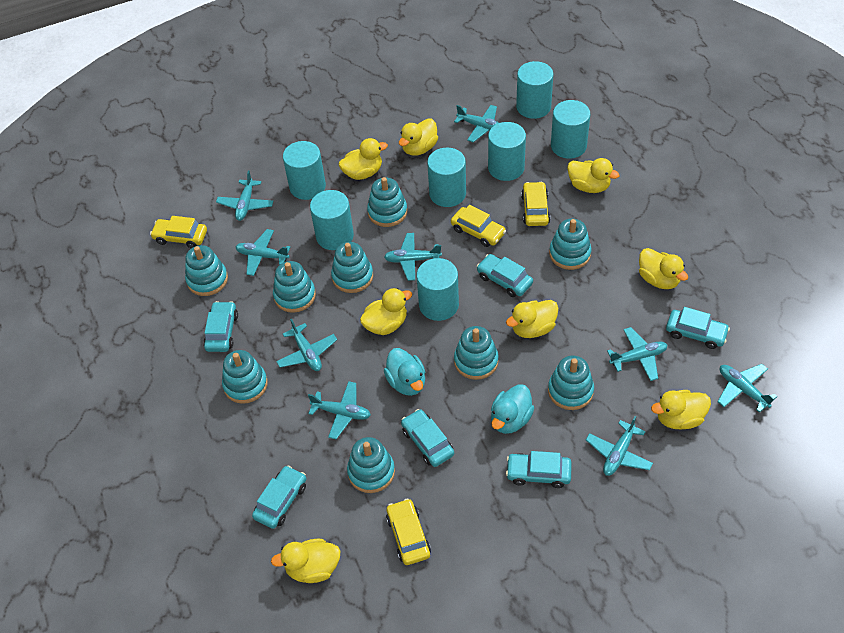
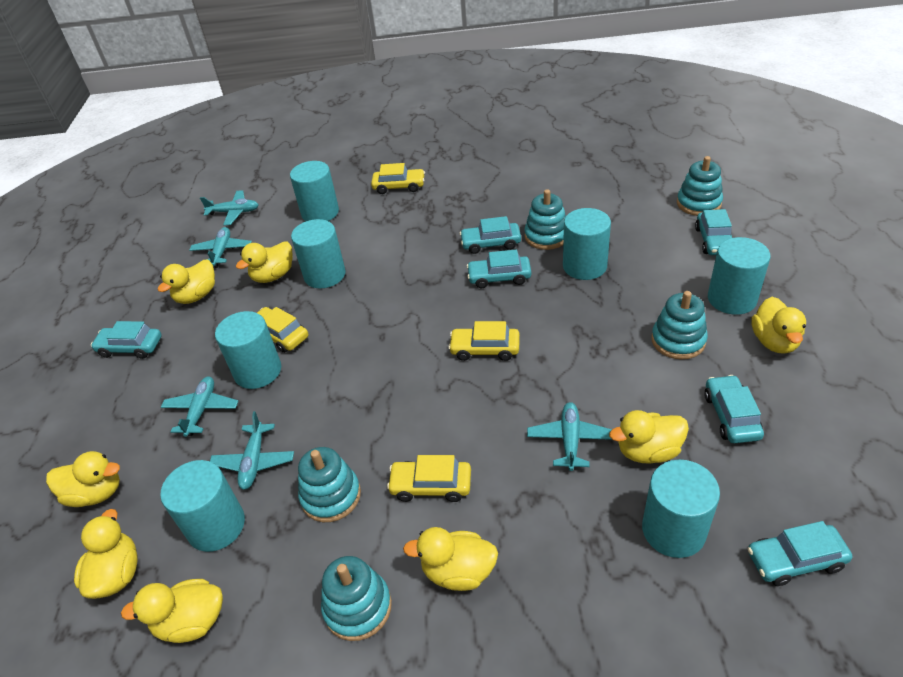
turquoise duck: [384,348,426,396] [491,384,534,434] = 2 -> none = 0
turquoise plane: [216,170,273,221] [236,229,291,276] [276,319,337,371] [308,381,371,439] [384,233,442,281] [454,105,499,142] [586,416,653,476] [607,327,668,381] [717,364,778,413] = 9 -> [161,376,238,437] [189,227,252,268] [200,190,259,226] [210,411,294,490] [527,402,612,471] = 5
turquoise stacking toy: [185,245,228,296] [222,350,268,404] [273,261,316,313] [331,242,373,293] [347,437,395,493] [367,177,407,227] [454,326,499,380] [548,356,594,410] [549,219,591,270] = 9 -> [298,447,361,522] [321,556,392,641] [525,189,566,250] [651,291,708,360] [677,156,723,216] = 5

